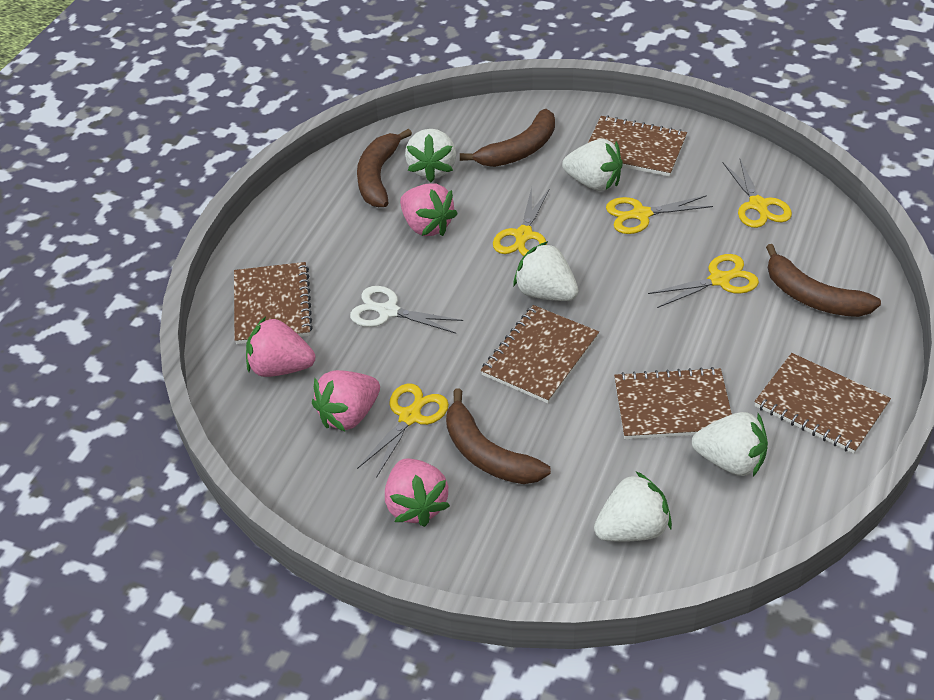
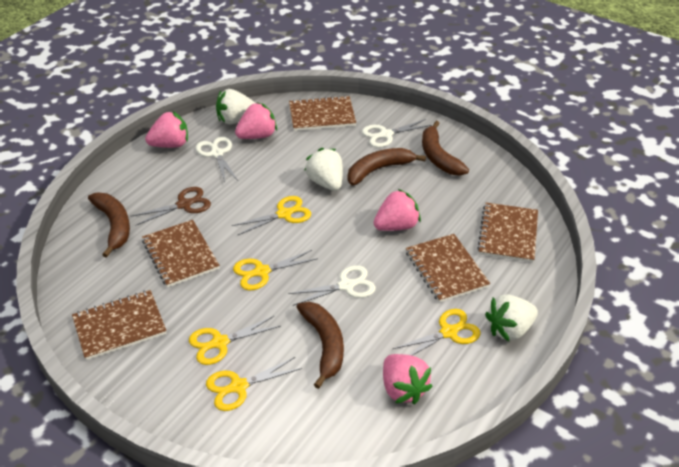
brown scissors: none = 0 -> [132,187,211,226] = 1
white scissors: [350,286,463,334] = 1 -> [196,137,238,182] [288,265,376,306] [362,119,432,147] = 3
white strawberry: [405,129,456,182] [513,241,578,301] [562,139,623,191] [594,471,672,542] [692,412,768,476] = 5 -> [216,89,255,124] [304,148,343,191] [485,294,538,341] = 3

